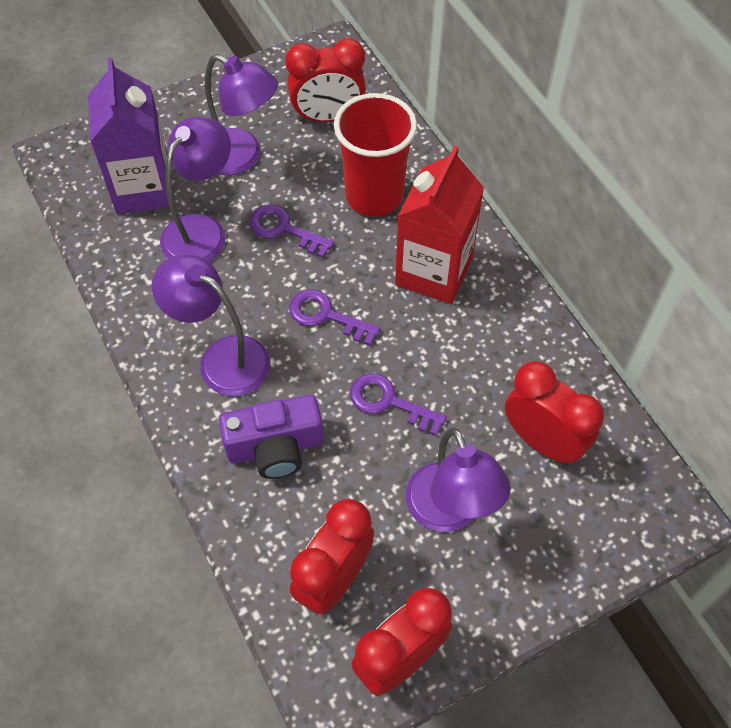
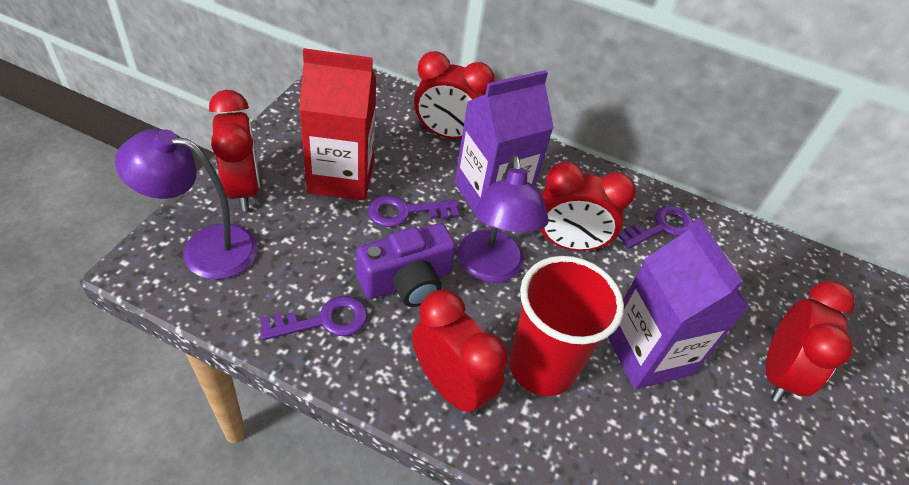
purple carton: [88,57,174,214] = 1 -> [455,70,554,222] [608,218,749,389] = 2
purple lamp: [152,254,270,396] [160,117,231,262] [205,54,278,175] [406,428,511,532] = 4 -> [115,129,257,279] [458,155,549,283] = 2
red clock: [285,38,366,122] [290,499,374,614] [351,588,452,696] [505,361,604,465] = 4 -> [209,90,260,211] [412,290,508,416] [414,51,495,139] [536,162,636,251] [766,281,855,402] = 5

